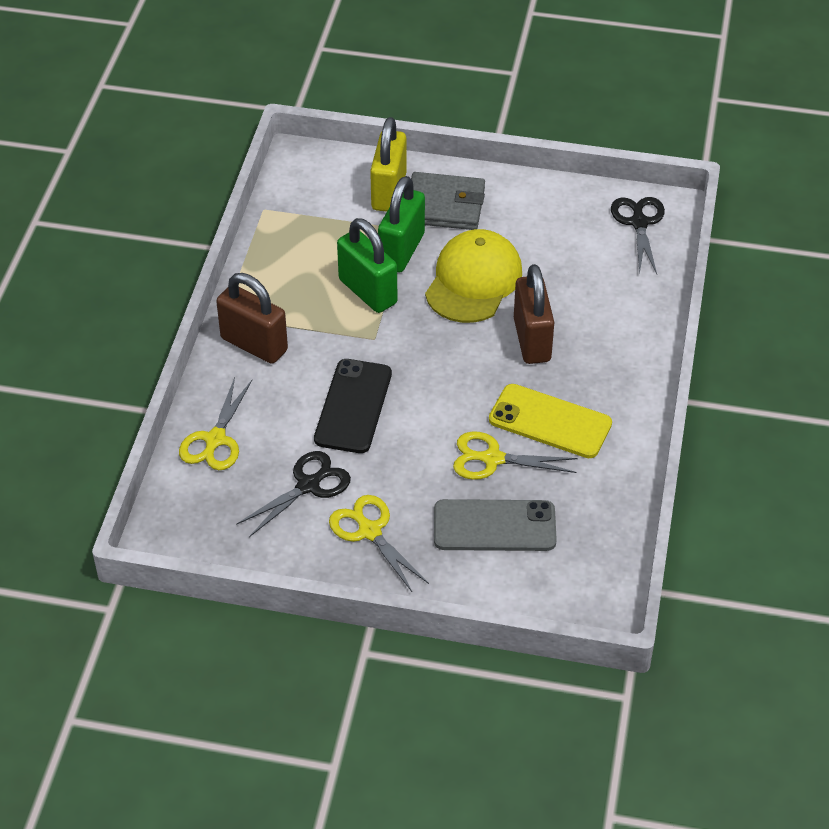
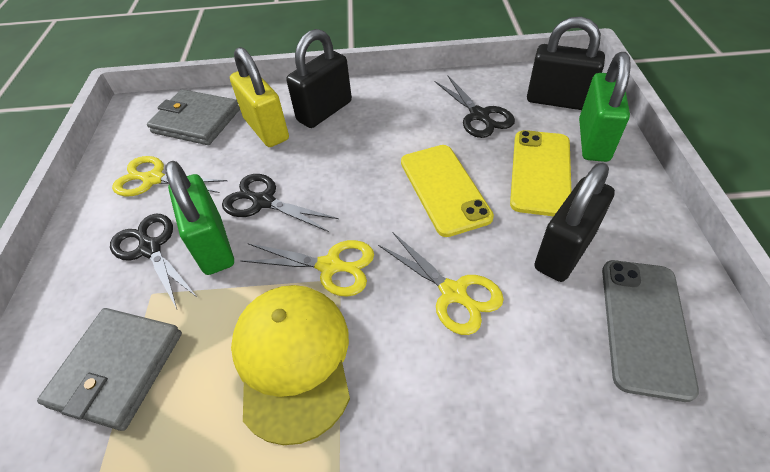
black padlock: none = 0 -> [286,29,352,128] [527,17,605,110] [534,163,615,282] = 3
black phone: [314,359,392,453] = 1 -> none = 0
black scissors: [236,451,351,537] [611,197,665,274] = 2 -> [110,214,198,309] [222,174,339,232] [435,76,515,138] = 3
brown padlock: [216,273,288,364] [514,264,554,364] = 2 -> none = 0
grey wallet: [411,172,485,230] = 1 -> [37,308,182,431] [147,89,240,145] = 2
yellow phone: [489,384,612,458] = 1 -> [401,145,494,237] [510,130,571,216] = 2

